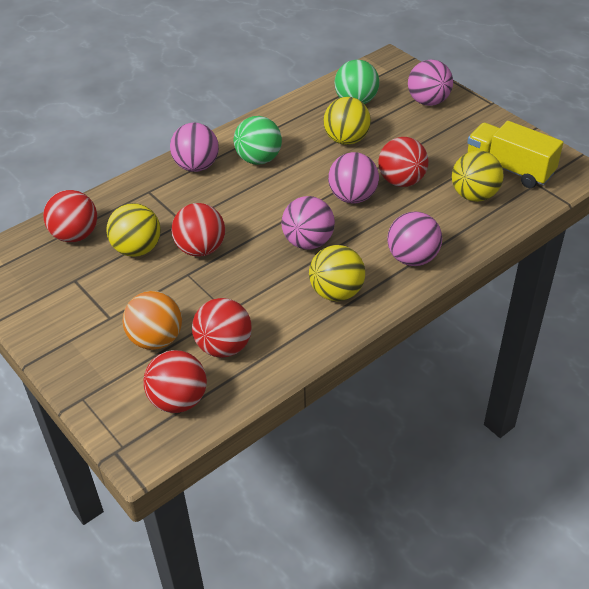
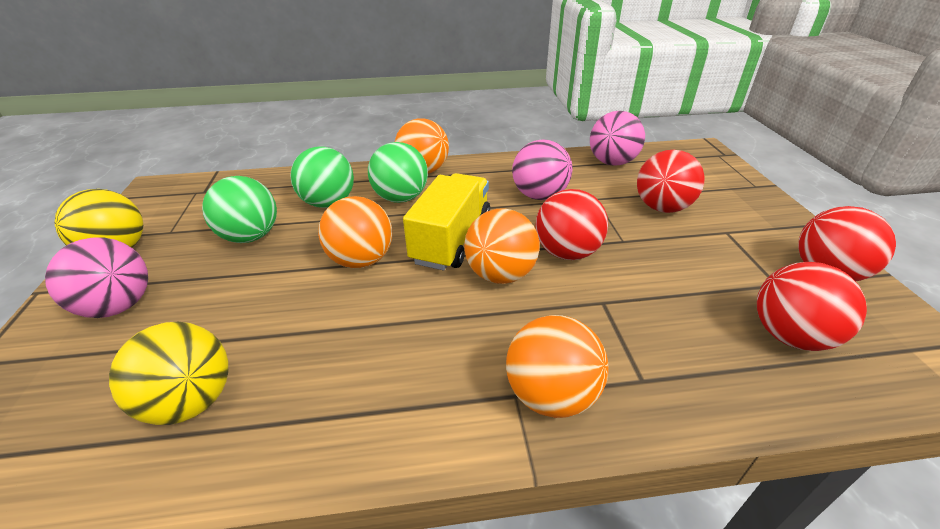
green ball: [234,116,282,165] [334,60,379,104] = 2 -> [202,176,277,243] [290,147,354,208] [368,142,428,203] = 3
orange ball: [122,291,182,350] = 1 -> [318,196,392,268] [395,118,449,173] [464,208,540,284] [506,315,609,418] = 4
pink ball: [170,123,219,172] [281,196,335,250] [328,152,379,203] [387,211,442,266] [408,59,453,106] = 5 -> [45,238,148,318] [512,140,573,200] [590,111,645,166] = 3
red ball: [43,190,97,242] [143,350,207,413] [171,203,225,257] [192,298,252,358] [378,137,428,187] = 5 -> [536,189,608,260] [637,150,705,213] [757,262,867,351] [798,206,896,281] = 4
yellow ball: [106,203,161,257] [309,245,365,301] [323,97,371,145] [452,150,504,202] = 4 -> [55,189,143,248] [109,322,228,425] = 2

